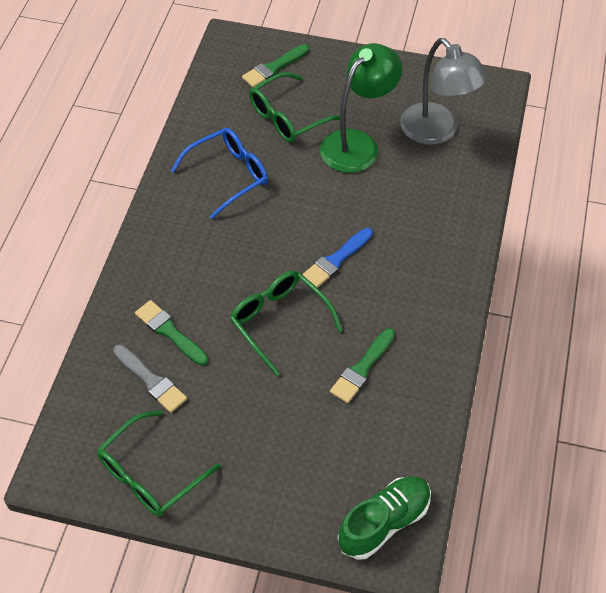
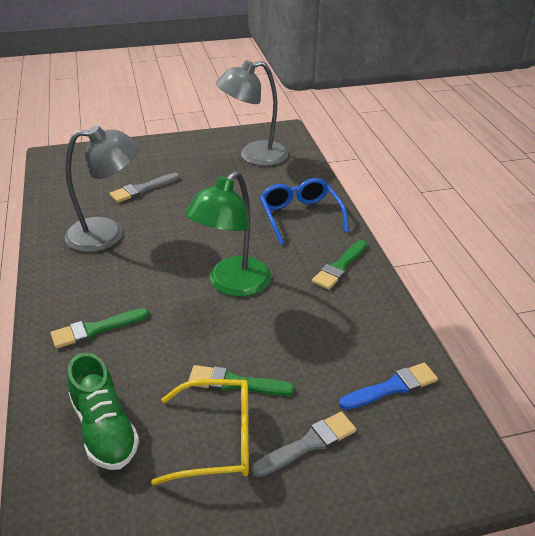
green glasses: [97,410,220,516] [230,271,343,376] [249,72,340,143] = 3 -> none = 0
grey brush: [113,344,187,413] = 1 -> [110,173,180,203] [251,412,356,477] = 2
grey lamp: [400,38,488,145] = 1 -> [64,125,139,252] [216,60,288,166] = 2
yellow glasses: none = 0 -> [151,379,249,485] = 1

